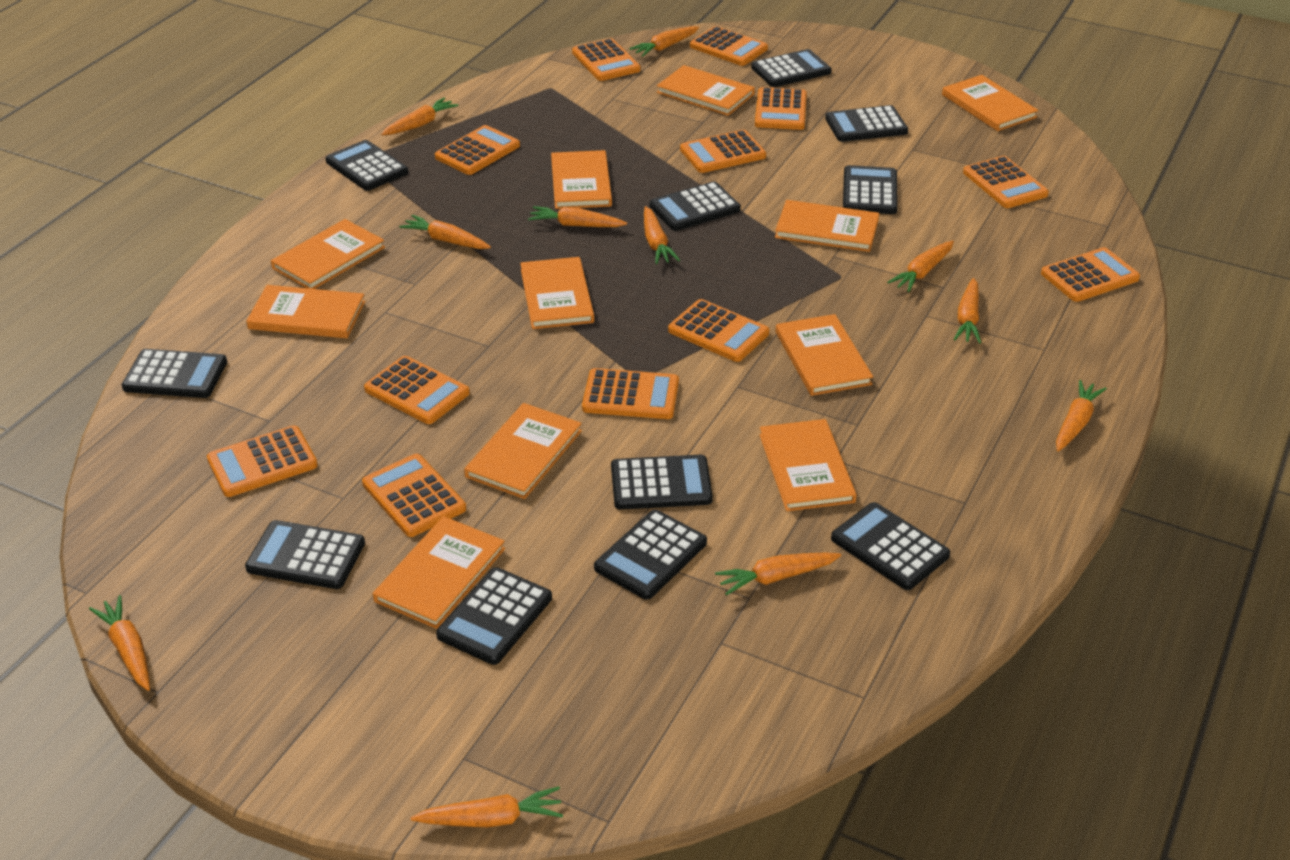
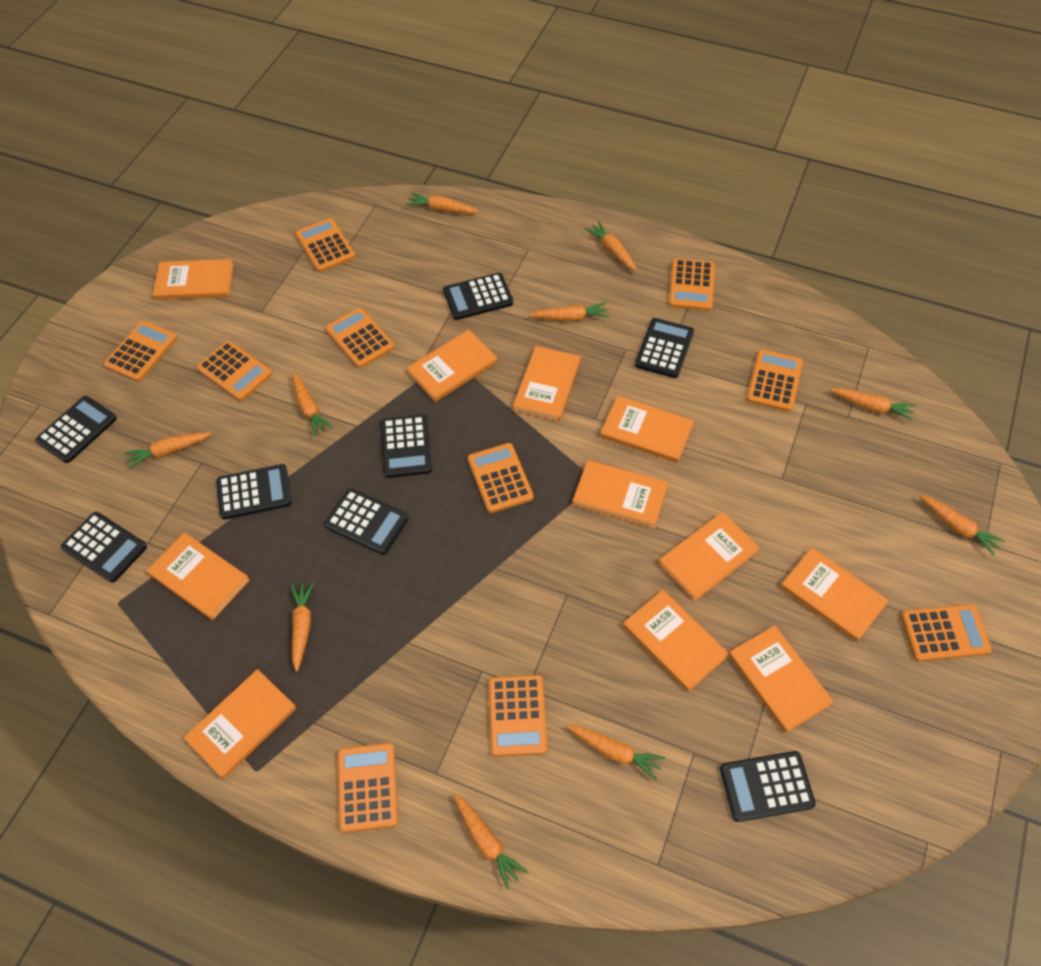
black calculator: [122,349,227,398] [245,520,365,589] [325,140,408,191] [436,567,552,665] [594,510,707,600] [611,455,713,510] [650,181,741,231] [751,49,832,87] [825,105,908,142] [831,502,950,590] [843,165,898,214] = 11 -> [36,396,117,463] [61,512,147,583] [216,464,292,520] [324,488,409,555] [381,415,432,478] [443,273,513,320] [635,318,694,378] [720,751,816,822] = 8
orange calculator: [207,425,318,497] [362,454,466,537] [364,356,470,424] [435,125,520,175] [572,38,641,81] [582,368,679,419] [668,299,769,362] [680,130,766,173] [690,26,768,66] [755,87,807,130] [963,156,1049,208] [1041,247,1140,302] = 12 -> [104,321,177,382] [197,341,272,401] [295,218,355,272] [325,308,395,368] [337,743,398,833] [467,443,534,513] [488,675,547,757] [669,258,715,311] [747,350,803,412] [901,604,992,662] = 10
orange carrot: [89,595,150,691] [381,97,459,135] [399,215,491,249] [411,786,563,827] [528,206,627,227] [629,26,699,57] [644,206,680,264] [715,552,841,595] [887,240,954,292] [954,278,981,343] [1056,380,1107,452] = 11 -> [124,432,212,469] [291,582,314,672] [292,373,333,437] [406,193,479,214] [453,794,528,889] [529,303,609,321] [566,725,665,780] [585,221,637,272] [830,388,916,421] [919,495,1005,556] = 10

